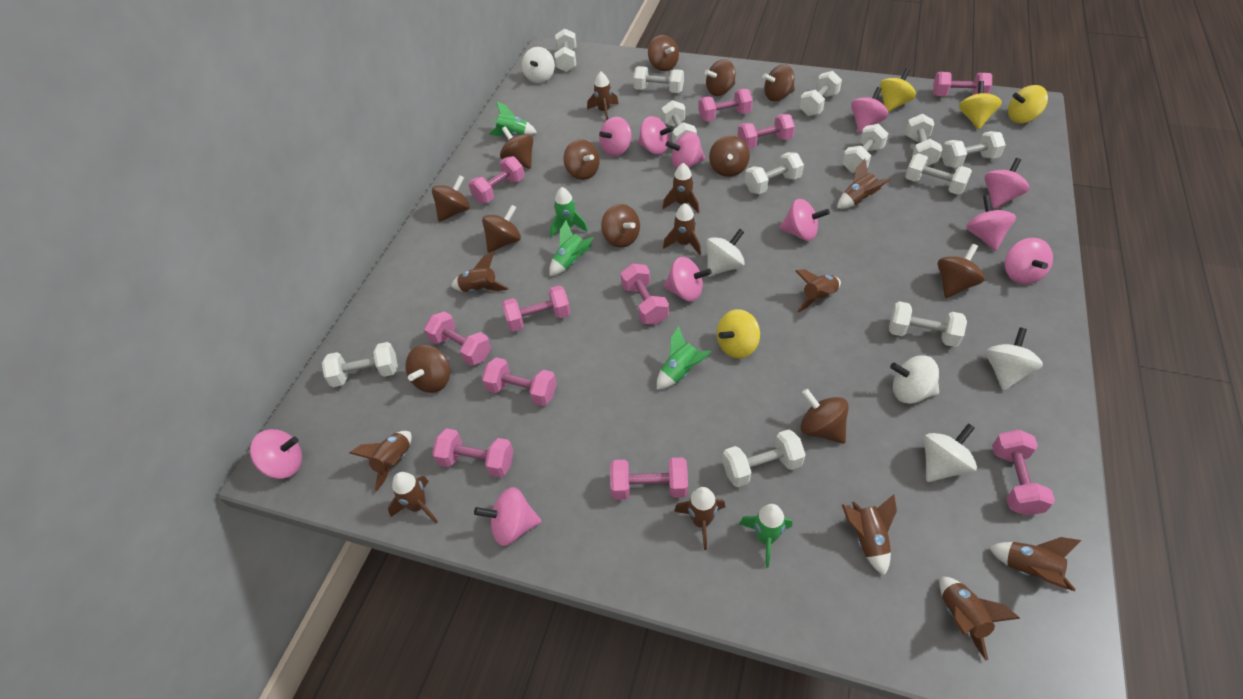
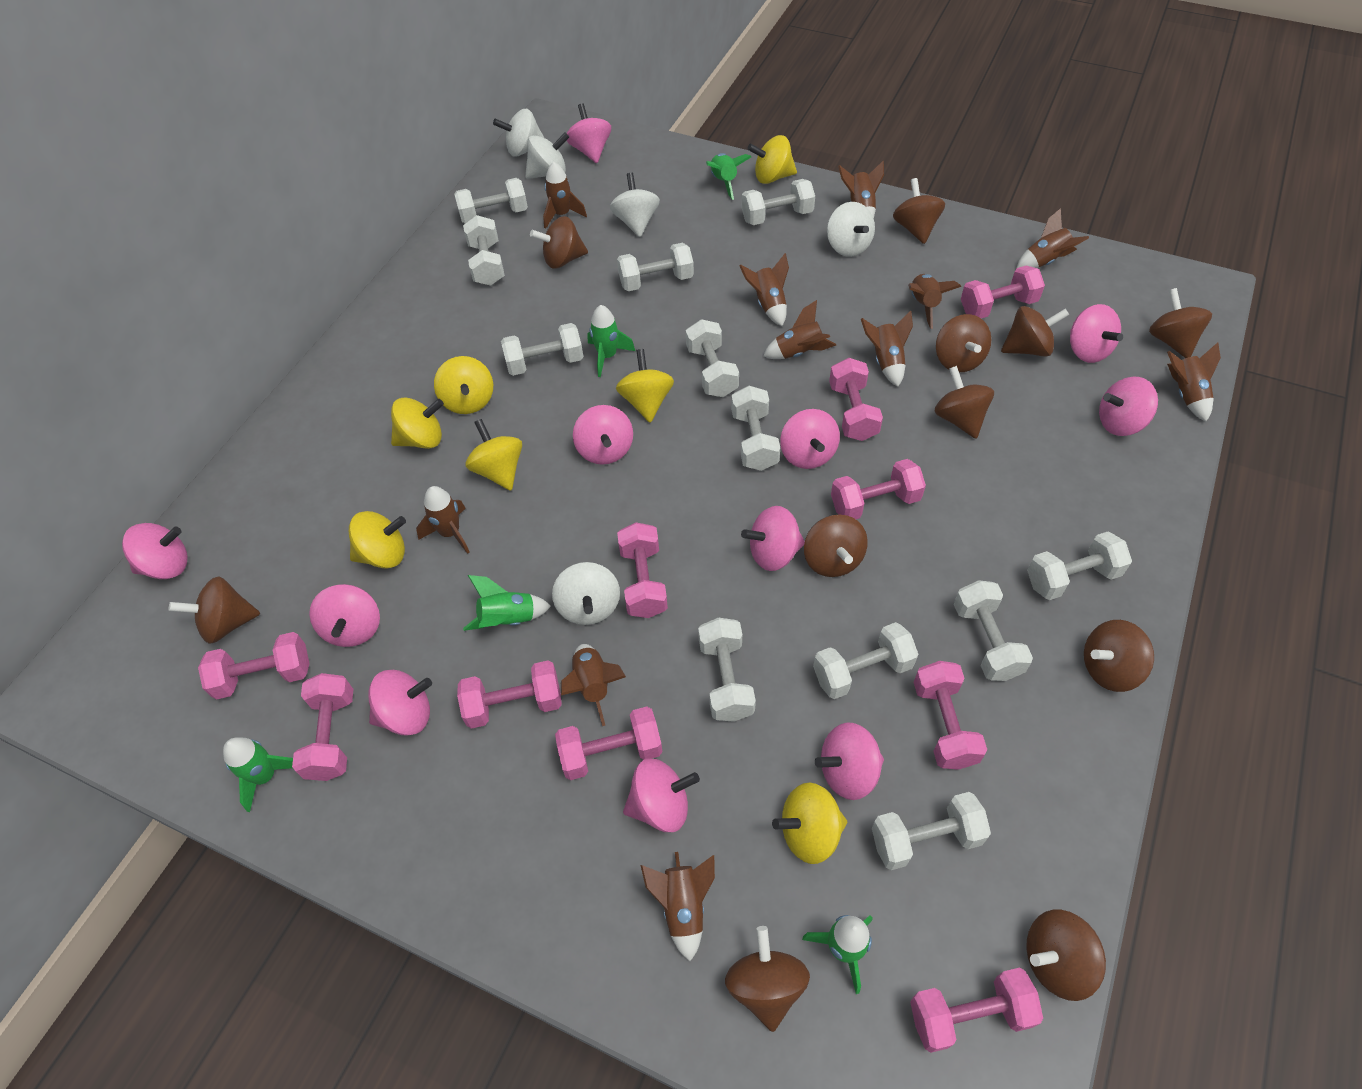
brown rocket: [350,431,412,492] [388,472,438,523] [451,252,509,292] [587,72,619,120] [663,163,699,213] [663,203,701,255] [674,487,725,550] [795,269,841,312] [837,159,891,209] [842,494,897,576] [940,577,1020,660] [989,537,1082,591] = 12 -> [416,486,470,554] [543,162,587,229] [561,644,626,726] [641,852,715,961] [740,253,789,326] [763,300,836,359] [838,161,884,219] [861,311,913,387] [908,274,961,329] [1017,208,1089,268] [1167,342,1221,422] = 11
brown spinning top: [405,345,450,393] [432,175,470,222] [482,205,521,253] [500,126,533,169] [563,139,600,180] [601,204,640,248] [648,35,679,71] [705,59,735,96] [709,135,750,177] [763,64,795,101] [800,389,849,444] [938,244,985,298] = 12 -> [169,576,260,644] [530,216,588,269] [725,926,810,1032] [804,515,868,577] [893,178,945,244] [934,366,994,439] [936,314,991,372] [1001,306,1069,357] [1027,910,1106,1001] [1084,620,1154,692] [1149,288,1212,358] = 11
pink dumbbell: [424,311,491,366] [432,428,514,478] [469,156,524,203] [482,357,557,406] [502,285,571,332] [610,457,688,500] [621,263,669,325] [698,89,753,122] [738,114,795,149] [933,72,992,96] [992,429,1055,516] = 11 -> [198,632,310,700] [292,673,353,781] [457,660,562,729] [555,706,662,780] [617,522,668,618] [829,358,883,441] [831,459,926,519] [910,968,1043,1053] [914,661,987,770] [961,266,1045,318] = 10
yellow spinning top: [717,309,760,359] [879,68,916,112] [959,81,1002,129] [1008,85,1048,123] = 4 -> [349,511,406,568] [391,397,444,449] [434,356,493,414] [465,419,522,490] [616,349,674,423] [747,135,797,184] [772,782,847,864] = 7

